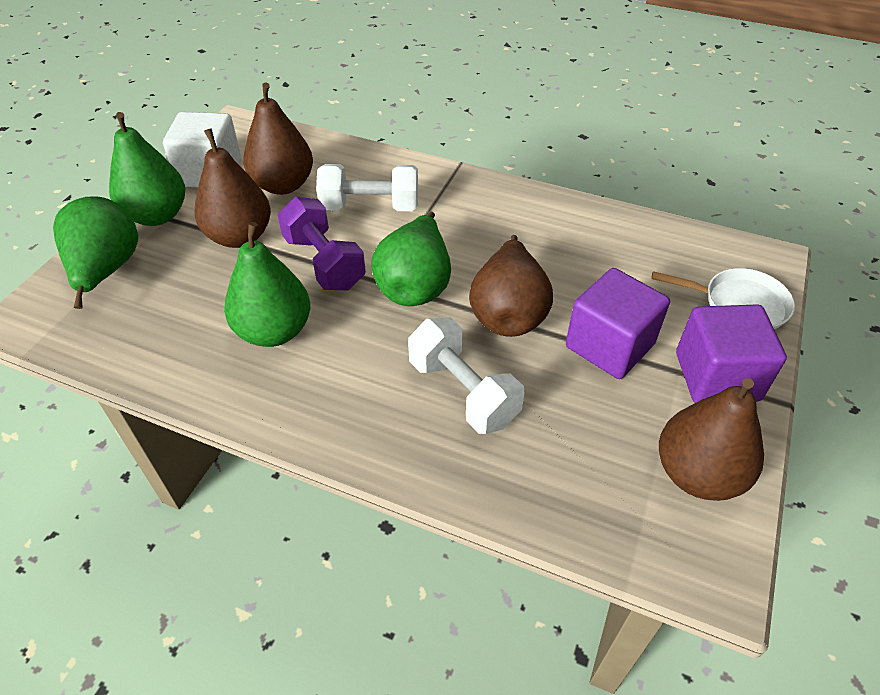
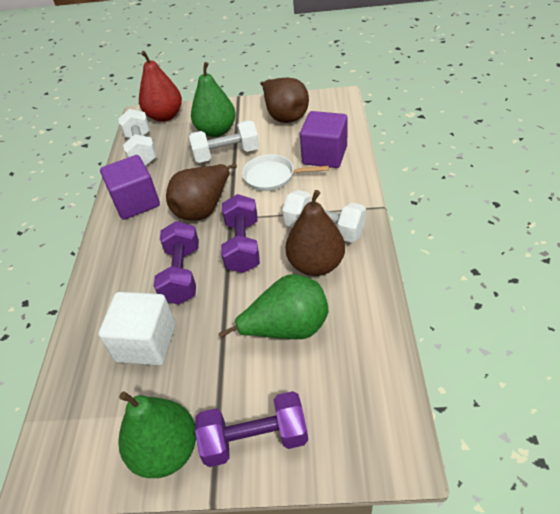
brown pear: [194,129,271,248] [243,83,313,195] [469,235,553,337] [659,378,764,501] = 4 -> [166,164,237,221] [260,78,309,123] [285,190,345,276] = 3
green pear: [53,196,138,309] [109,112,185,226] [224,222,310,347] [371,211,451,306] = 4 -> [118,391,196,478] [191,62,236,137] [219,275,328,339] = 3
purple dumbbell: [278,196,366,290] = 1 -> [154,221,199,305] [195,391,308,467] [221,194,260,273] = 3
red pear: none = 0 -> [139,51,182,122] = 1
white dumbbell: [316,164,418,211] [408,317,525,434] = 2 -> [118,109,157,166] [189,120,259,163] [282,190,366,243] = 3

